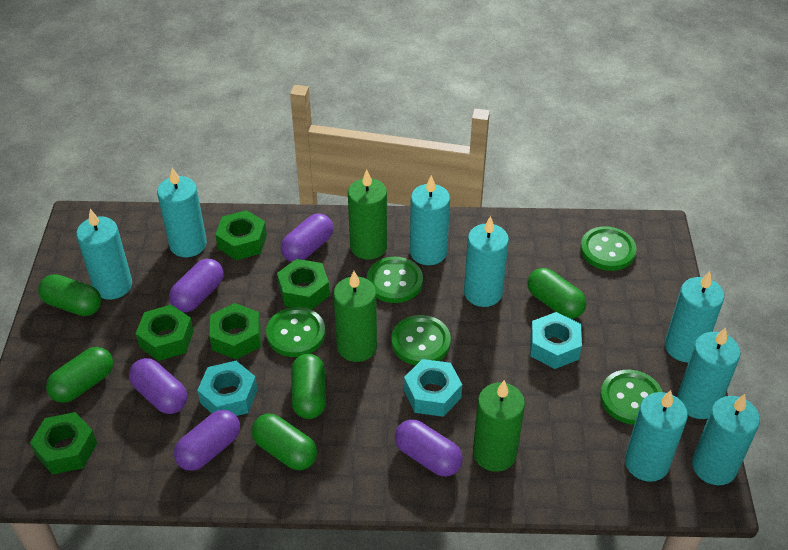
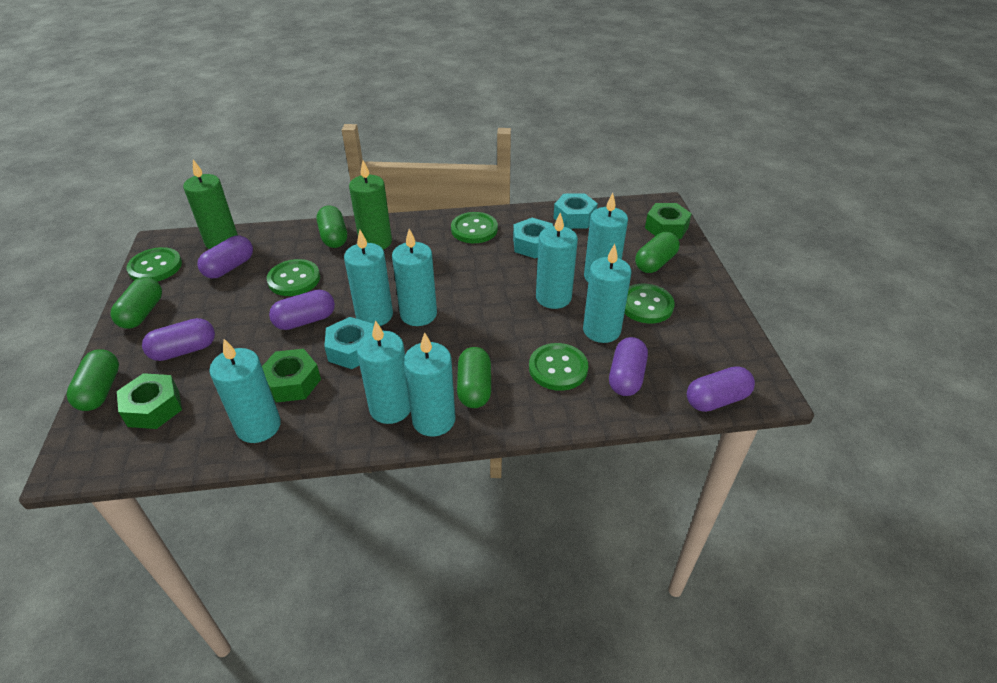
green candle: [333,271,377,362] [348,170,387,260] [473,380,525,472] = 3 -> [183,160,238,249] [349,161,392,249] = 2
green nut: [30,412,97,475] [136,305,194,361] [209,303,261,359] [215,210,267,260] [277,259,330,310] = 5 -> [117,373,182,429] [262,349,321,403] [645,203,692,239] = 3

